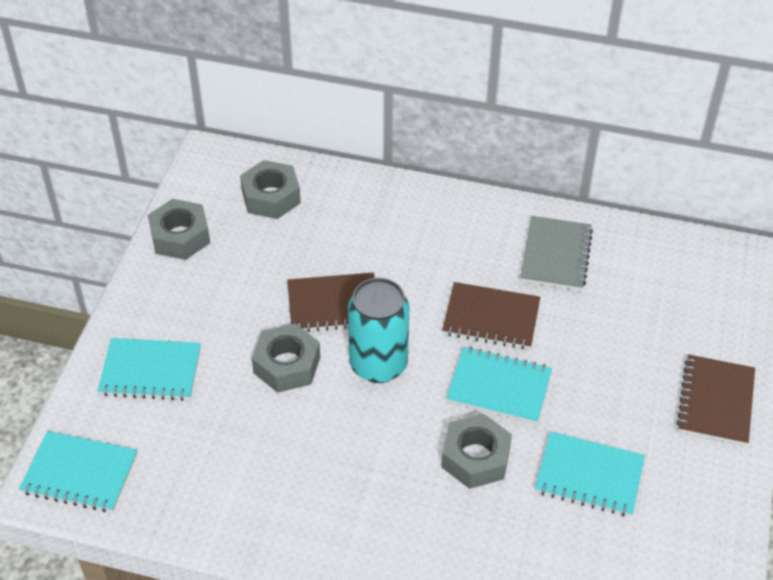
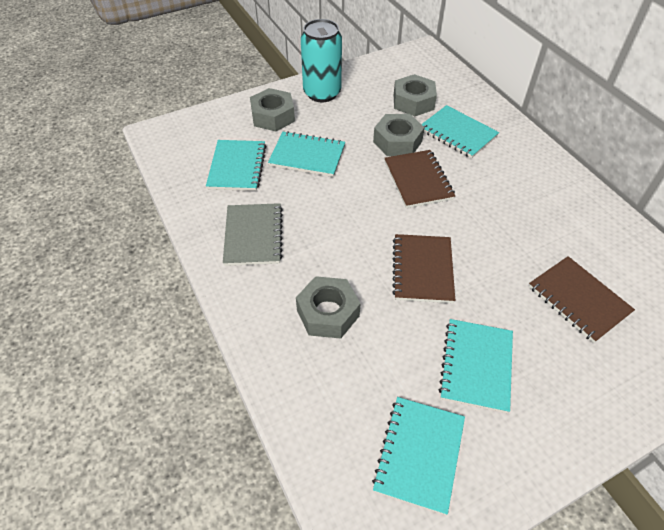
turquoise notebook: [19,431,138,512] [98,338,201,401] [446,347,552,424] [535,431,645,517] = 4 -> [206,140,267,191] [268,131,345,177] [372,397,465,515] [421,105,499,158] [439,319,513,413] = 5

